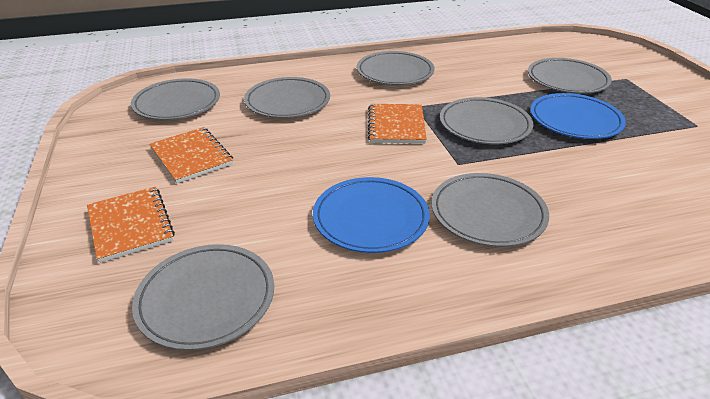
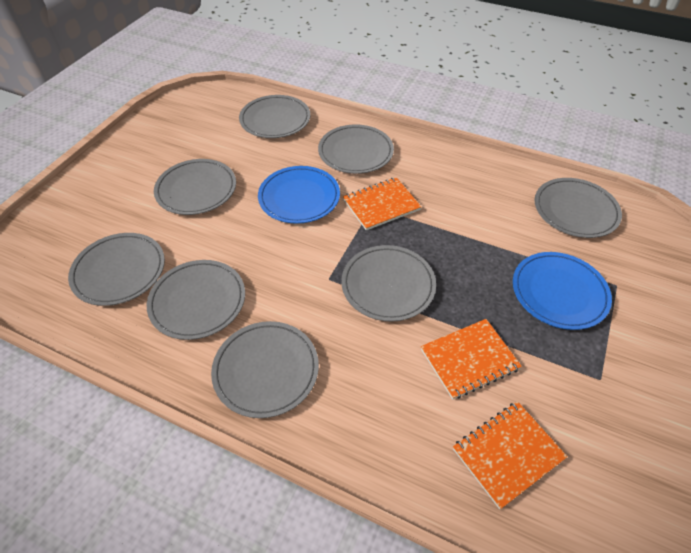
grey plate: [131,78,220,120] [132,244,274,351] [244,77,330,118] [357,51,435,85] [431,173,549,247] [440,97,533,145] [528,58,612,94] = 7 -> [68,233,165,306] [147,260,245,340] [154,159,236,215] [211,321,319,418] [239,95,310,138] [318,124,394,174] [341,245,436,322] [534,178,622,238] = 8

